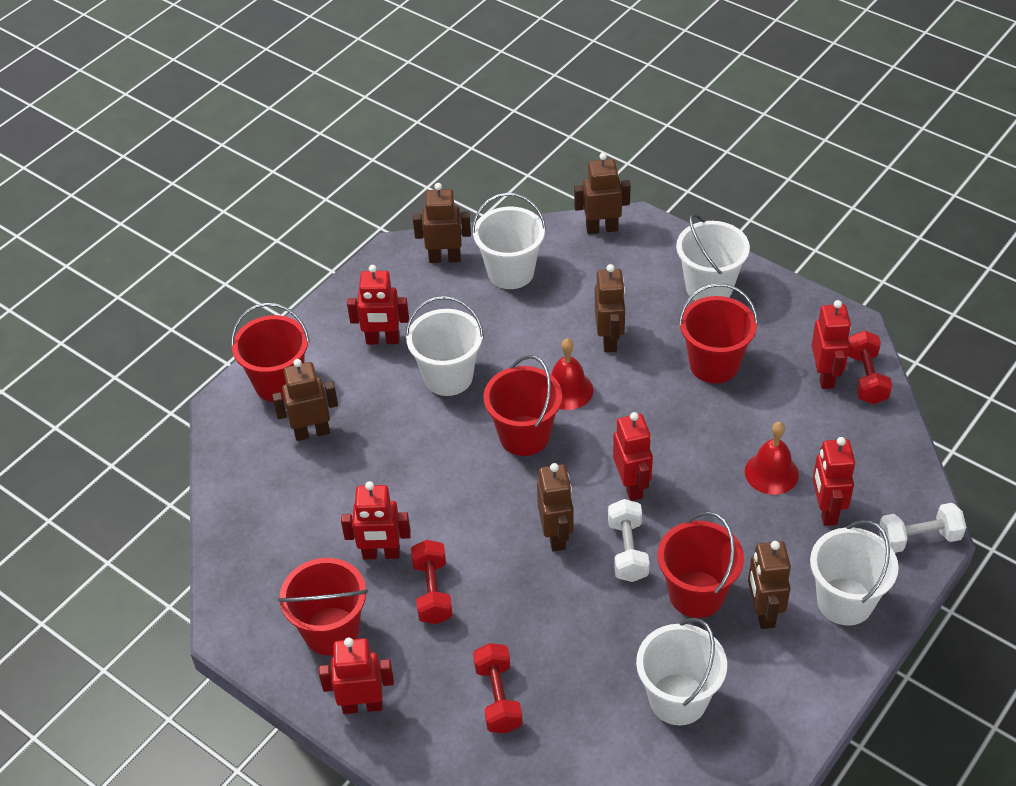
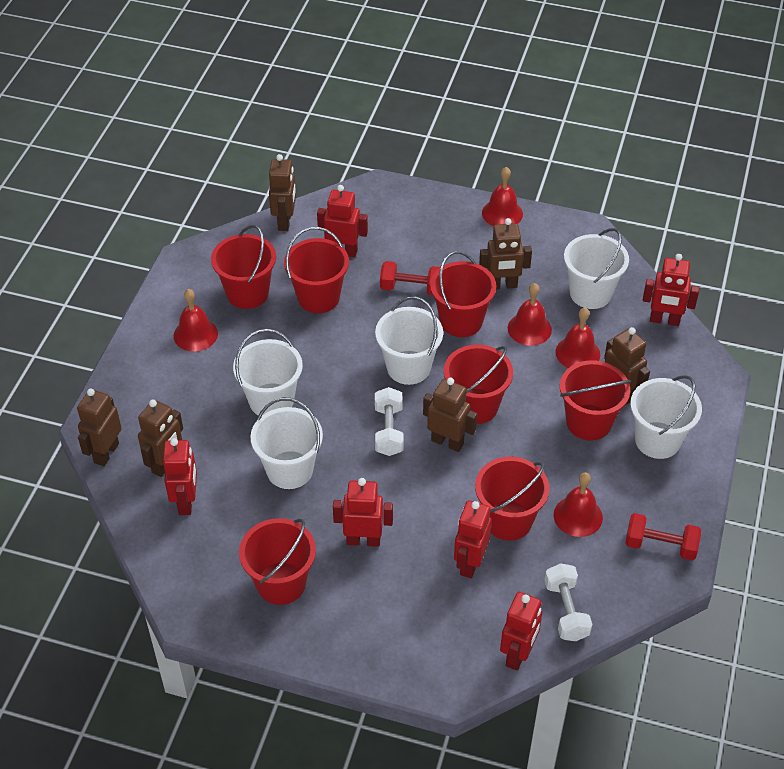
red bell: [551,338,593,410] [745,422,799,495] = 2 -> [174,289,218,352] [482,167,523,226] [508,283,552,346] [554,472,603,537] [555,308,600,368] = 5
red bucket: [231,303,310,402] [278,558,368,656] [484,355,562,456] [657,512,744,618] [678,283,758,384] = 5 -> [211,225,276,309] [239,518,316,605] [284,227,349,313] [430,251,496,337] [444,344,513,424] [475,457,550,541] [560,360,631,441] = 7
red dumbbell: [411,540,453,624] [473,643,523,733] [848,331,892,404] = 3 -> [380,261,440,295] [625,513,701,560] = 2

